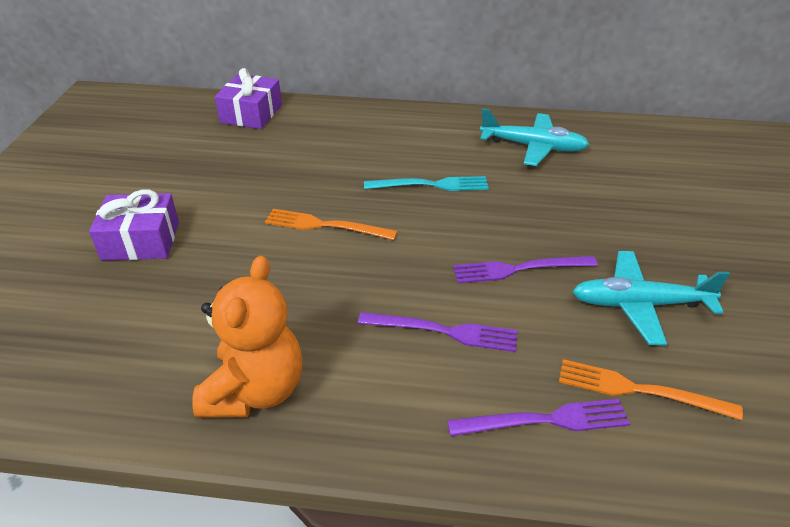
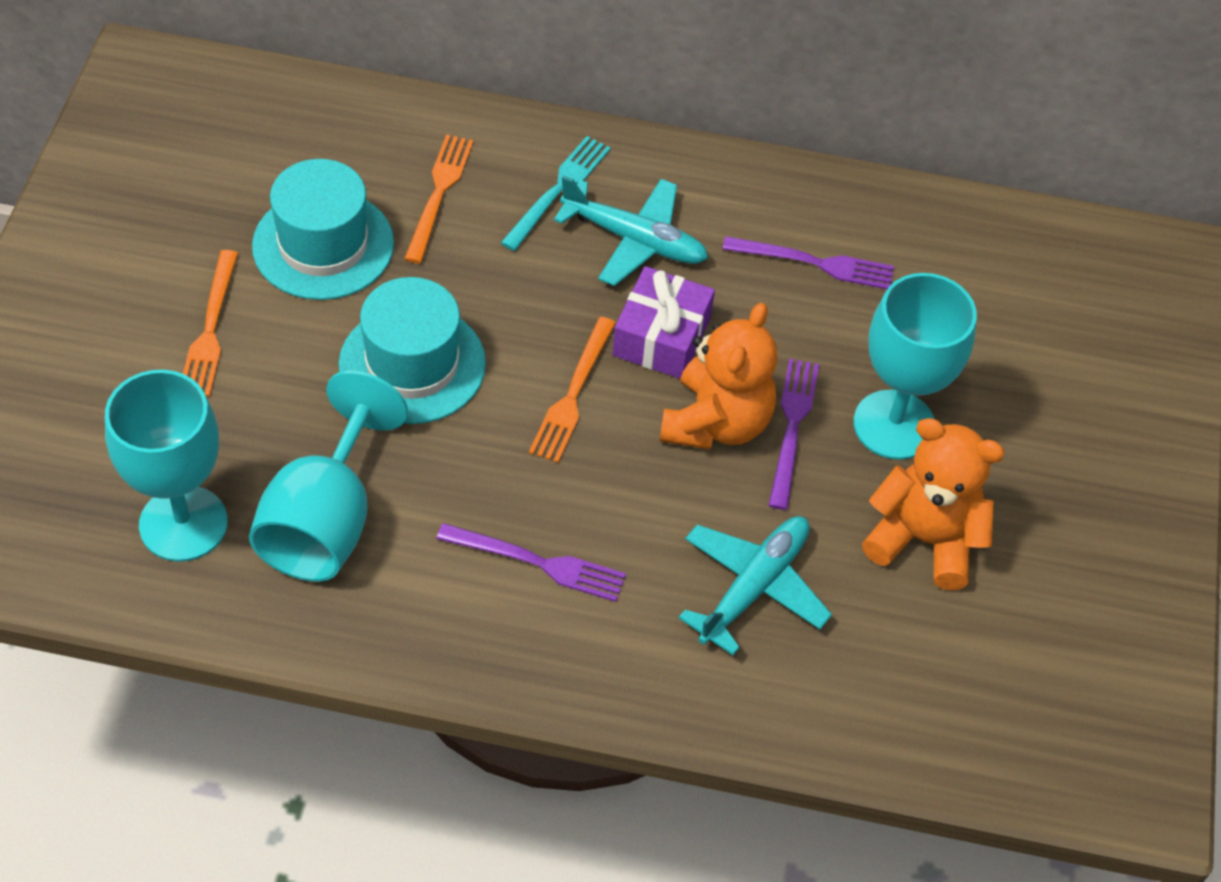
orange fork: [265,209,397,240] [559,359,743,420] = 2 -> [183,250,238,397] [404,134,474,263] [529,317,616,463] = 3
orange teddy bear: [192,256,302,418] = 1 -> [660,303,778,450] [862,418,1005,591] = 2
purple gift: [89,190,179,261] [215,68,282,129] = 2 -> [612,266,715,379] = 1
turquoise goblet: none = 0 -> [105,370,228,562] [249,370,408,581] [854,273,977,460] = 3
turquoise hat: none = 0 -> [252,159,394,300] [339,277,486,424] = 2

